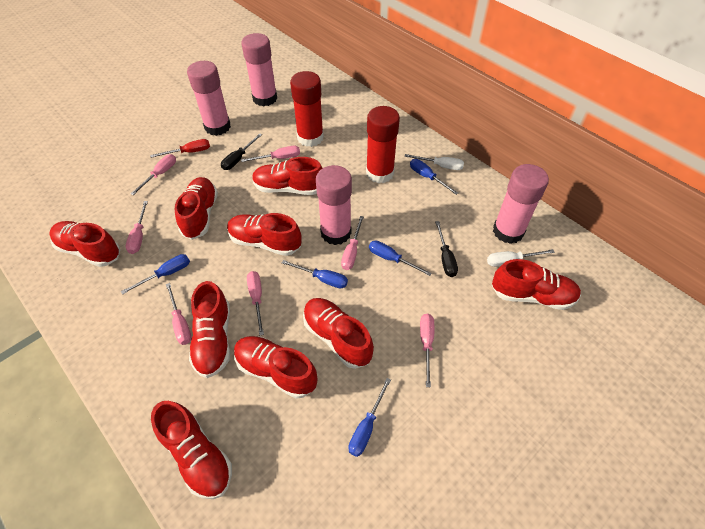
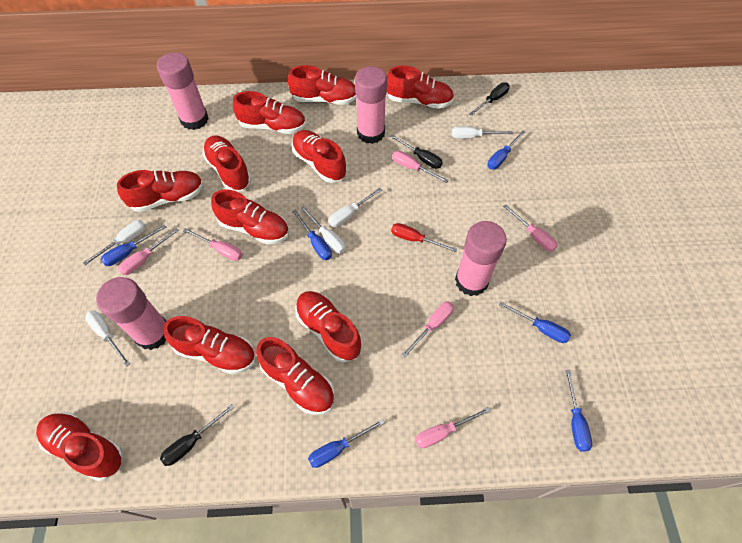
black screwdriver: [221,133,262,170] [435,221,458,277] = 2 -> [160,404,234,466] [390,134,443,169] [469,82,510,116] = 3
blue screwdriver: [121,254,190,295] [282,260,348,288] [348,378,391,457] [369,240,432,276] [410,159,458,195] = 5 -> [101,225,166,266] [292,209,332,260] [308,419,384,468] [487,130,526,170] [499,302,571,343] [565,370,592,452] = 6
pink screwdriver: [126,201,148,254] [131,154,176,195] [166,283,192,345] [241,146,300,162] [247,271,264,336] [341,216,364,270] [420,314,434,387] = 7 -> [118,228,179,275] [183,228,243,261] [392,151,449,183] [402,301,454,357] [415,407,491,448] [503,204,558,252] = 6
red glue stick: [290,71,324,147] [366,106,400,183] = 2 -> none = 0
red shoe: [49,221,120,267] [151,401,232,499] [175,177,218,240] [189,281,230,378] [227,213,302,256] [234,336,317,399] [252,157,322,195] [303,298,374,369] [492,259,581,310] = 9 -> [36,412,124,481] [117,170,204,212] [163,316,256,374] [202,135,252,191] [211,190,289,245] [233,91,306,134] [256,337,335,415] [288,65,357,105] [292,130,347,183] [295,291,362,362] [387,65,454,109] = 11
white screwdriver: [404,154,464,170] [487,249,555,267] = 2 -> [83,220,146,265] [85,310,130,367] [301,206,346,253] [328,188,382,227] [452,126,513,139] = 5

